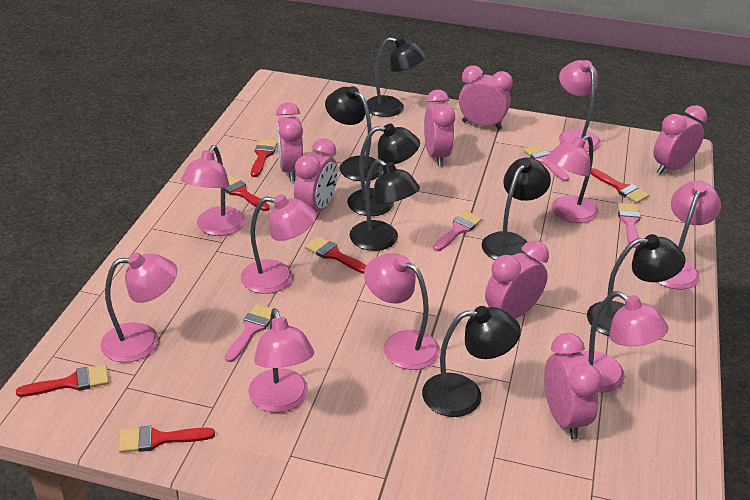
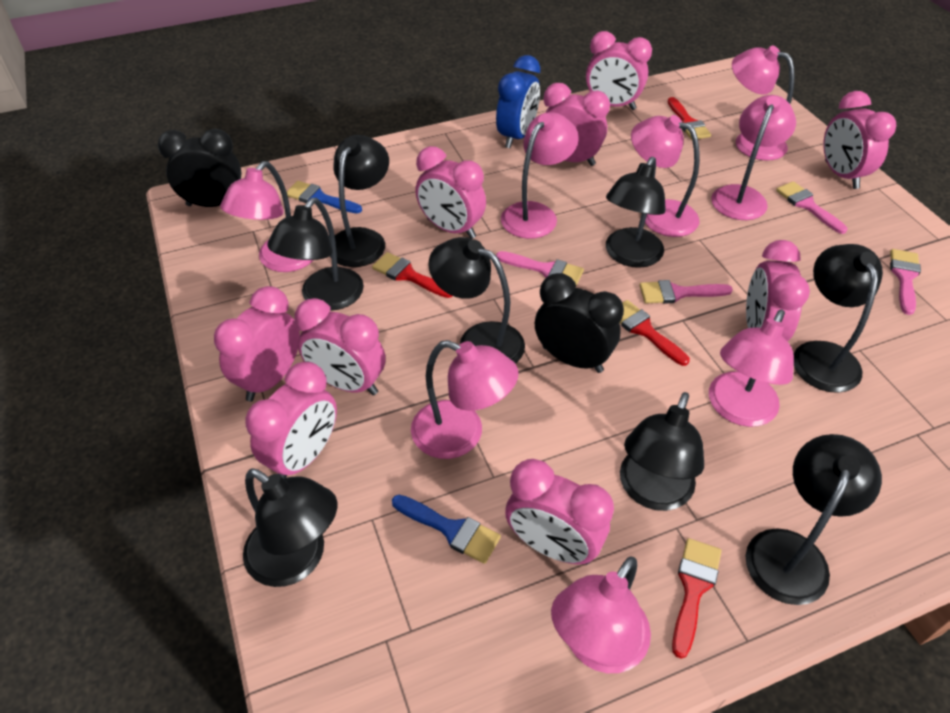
black clock: none = 0 -> [158,129,242,207] [535,273,624,373] = 2
black lamp: [325,86,383,181] [347,123,420,216] [349,159,420,251] [366,37,426,117] [422,306,521,417] [482,157,551,260] [587,234,685,336] = 7 -> [243,468,338,587] [267,198,364,311] [329,135,389,267] [429,237,525,364] [606,157,666,268] [620,392,704,511] [745,434,882,605] [793,244,883,393] = 8
blue brush: none = 0 -> [287,181,362,213] [392,495,501,564] = 2
blue clock: none = 0 -> [496,55,540,148] = 1
pink clock: [276,102,303,181] [294,139,338,212] [424,89,455,166] [459,66,513,130] [485,241,549,319] [544,333,602,440] [654,105,707,175] = 7 -> [214,286,300,402] [245,362,337,479] [294,298,386,395] [415,146,486,239] [505,459,614,565] [543,83,610,166] [586,31,652,110] [746,240,810,341] [823,91,896,189] = 9
pink lamp: [100,252,177,363] [181,145,245,236] [241,195,317,294] [248,308,314,413] [364,253,440,370] [547,135,598,223] [559,60,601,152] [580,291,668,393] [657,181,721,290] = 9 -> [220,161,313,272] [411,340,519,459] [501,112,579,239] [551,556,651,673] [631,115,700,237] [709,309,794,427] [711,95,796,220] [732,45,794,161] = 8
red brush: [16,365,109,397] [119,426,215,453] [225,176,270,211] [251,139,277,177] [305,236,367,274] [590,168,649,203] = 6 -> [372,252,452,298] [619,300,690,366] [668,97,711,140] [672,538,722,659] = 4

